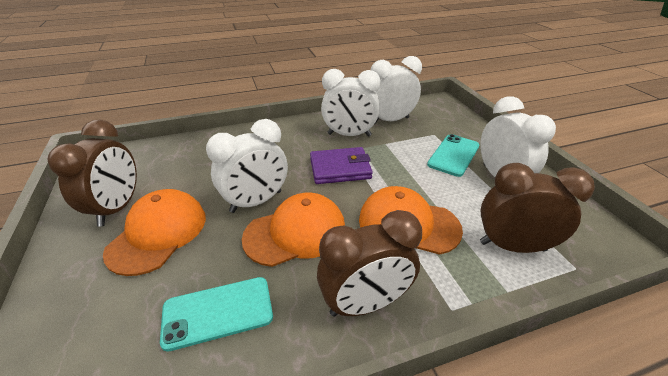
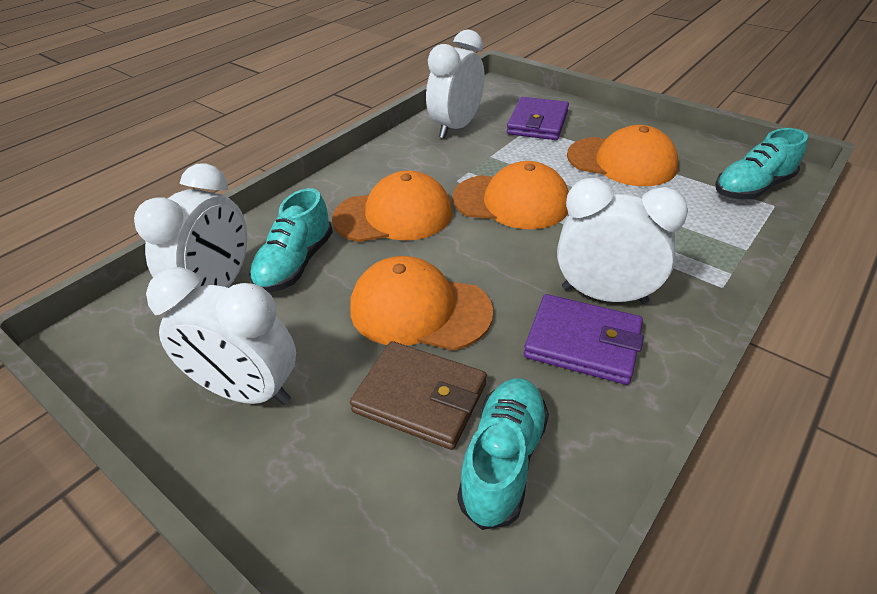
brown clock: [47,119,137,227] [317,210,422,317] [480,163,595,253] = 3 -> none = 0
brown wallet: none = 0 -> [350,341,487,450] = 1
orange cap: [103,189,206,276] [242,192,345,267] [359,186,463,255] = 3 -> [332,170,452,242] [350,256,493,351] [452,161,569,229] [567,125,678,186] = 4
purple wallet: [310,147,373,184] = 1 -> [507,97,569,140] [524,294,644,385] = 2
turquoise phone: [160,277,273,352] [427,134,480,177] = 2 -> none = 0
turquoise shoe: none = 0 -> [249,188,333,293] [457,378,549,530] [715,128,808,199] = 3

